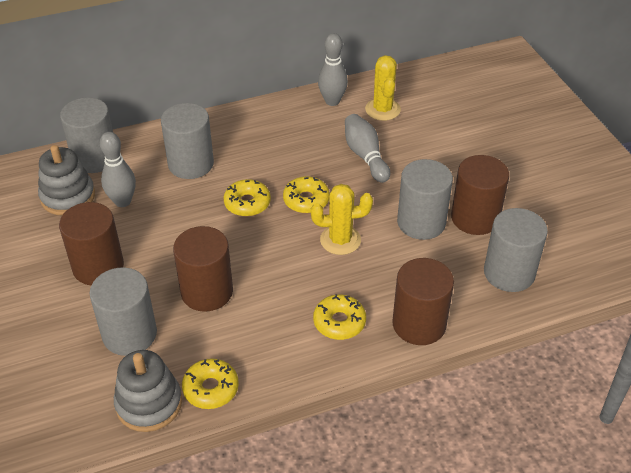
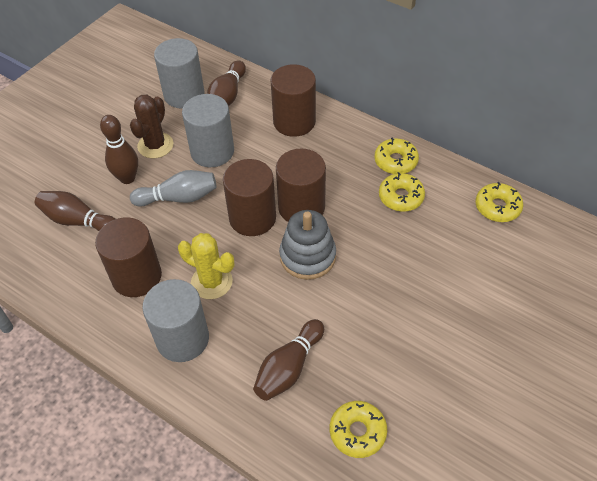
brown bowling pin: none = 0 -> [35,191,115,231] [100,115,138,184] [207,60,246,106] [253,319,324,401] = 4
brown cactus: none = 0 -> [130,95,173,158] = 1
grey bowling pin: [100,132,136,207] [318,33,348,106] [345,114,390,183] = 3 -> [130,170,217,207] = 1
grey cylinder: [60,97,113,173] [90,267,157,356] [161,103,214,179] [397,159,453,240] [484,208,548,292] = 5 -> [142,279,209,362] [154,38,204,109] [182,94,234,167] = 3
grey stacking toy: [38,145,95,215] [114,350,182,432] = 2 -> [279,210,336,280] = 1
yellow cactus: [311,184,373,255] [365,55,401,121] = 2 -> [178,233,234,299] = 1

